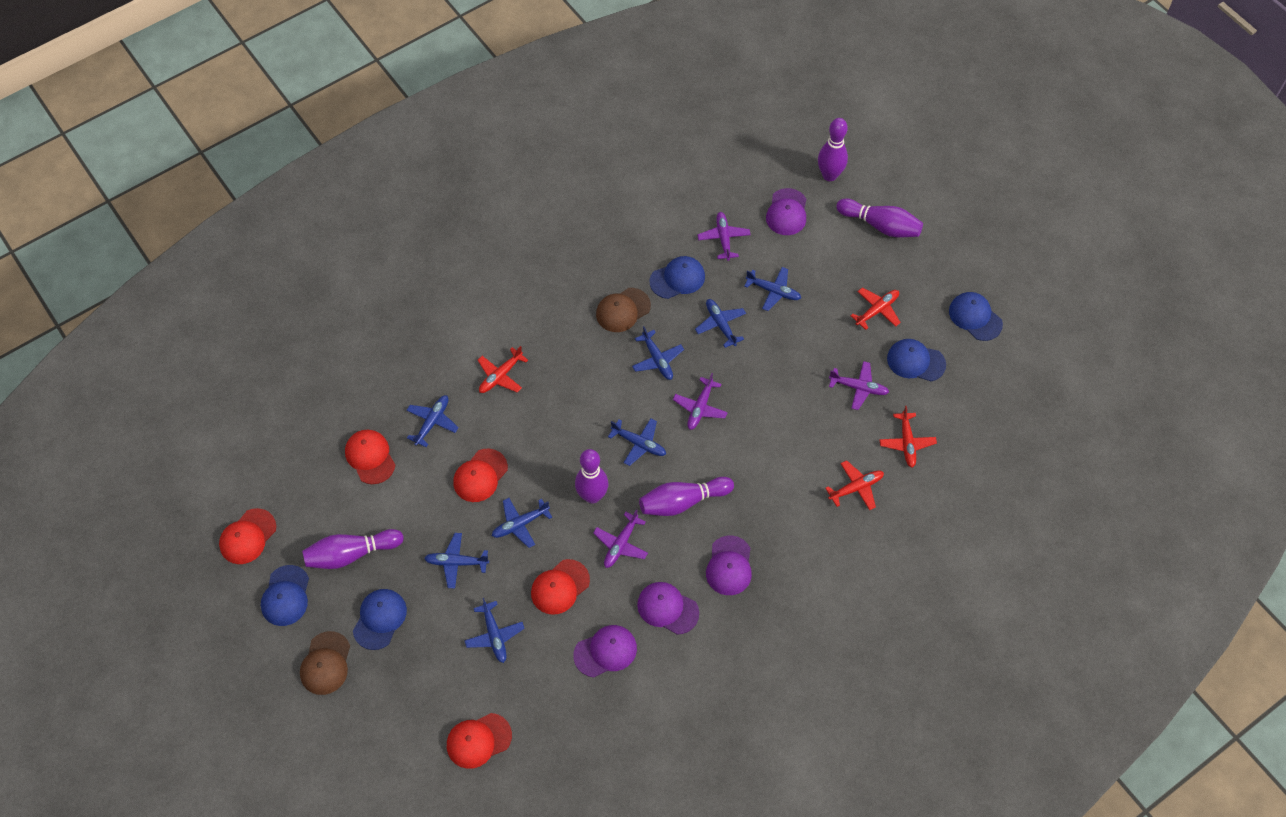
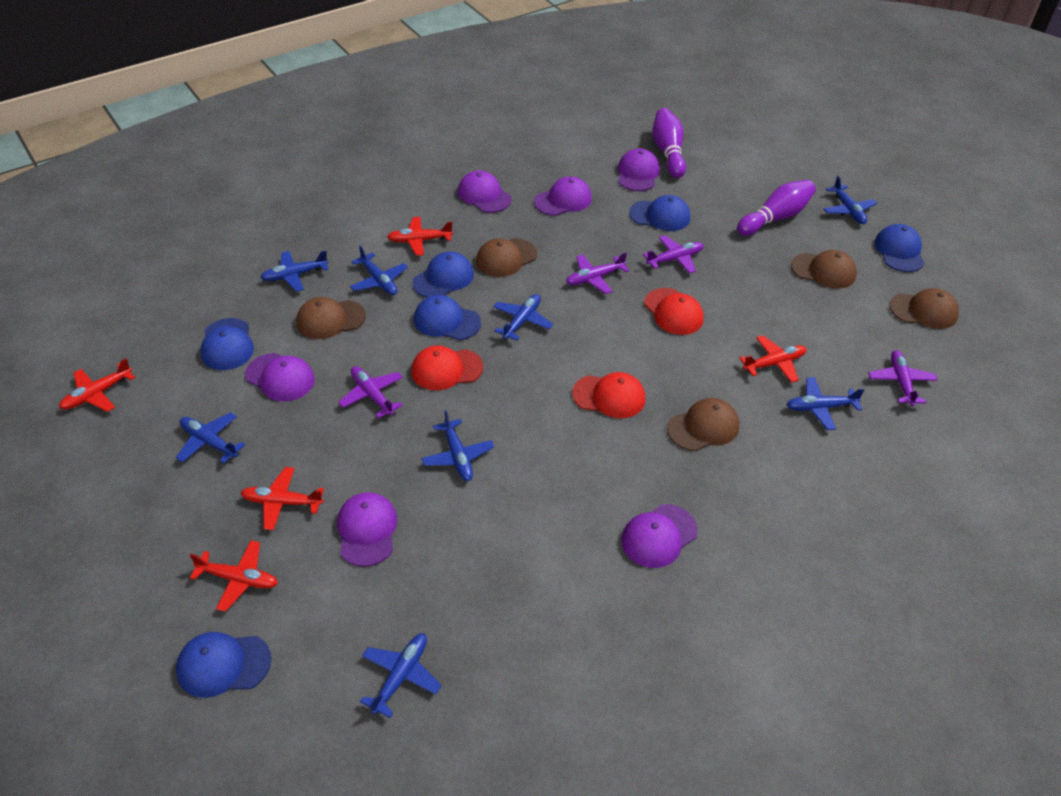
blue cap: [261,565,309,626] [353,589,407,650] [650,256,705,299] [887,339,946,381] [949,292,1003,341] = 5 -> [176,632,271,698] [200,318,254,370] [413,252,474,298] [414,295,481,340] [629,195,691,231] [875,224,924,272] = 6
brown cap: [300,631,350,695] [596,288,651,332] = 2 -> [296,297,366,339] [476,238,537,277] [667,398,739,451] [791,250,857,289] [889,288,959,329] = 5
purple bowling pin: [302,529,404,569] [575,449,608,504] [639,477,734,516] [818,118,848,181] [836,199,923,237] = 5 -> [653,108,686,178] [737,180,816,236] = 2
purple cap: [573,625,637,677] [637,582,699,635] [706,536,752,595] [766,188,806,235] = 4 -> [245,353,315,401] [337,492,397,567] [458,171,512,213] [534,177,592,216] [618,149,660,191] [621,504,698,568] = 6
red cap: [219,508,276,564] [345,430,395,484] [447,713,512,769] [453,449,508,502] [531,559,590,615] = 5 -> [411,345,483,390] [572,372,645,418] [644,288,704,335] = 3
red plane: [478,346,528,393] [825,460,884,510] [850,288,901,330] [880,406,937,468] = 4 -> [59,358,135,412] [190,541,278,612] [241,467,324,530] [387,217,453,256] [739,335,806,383] = 5

